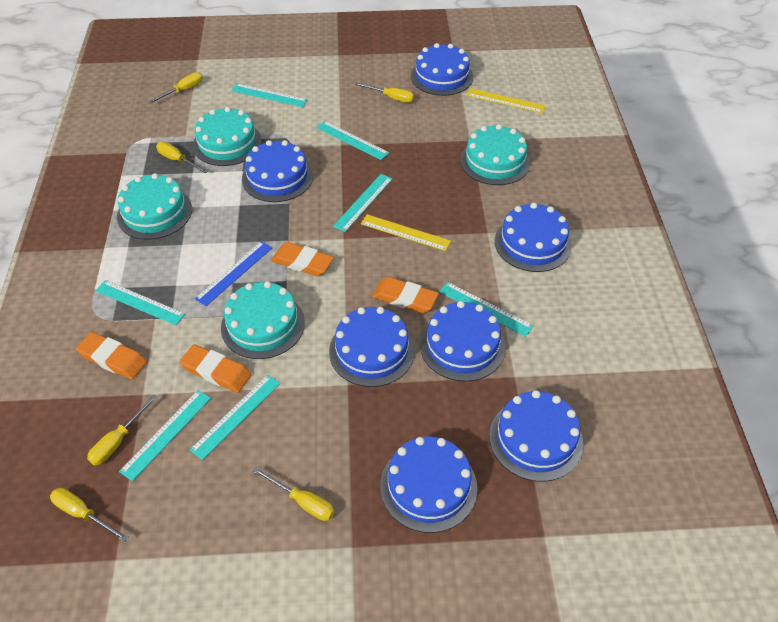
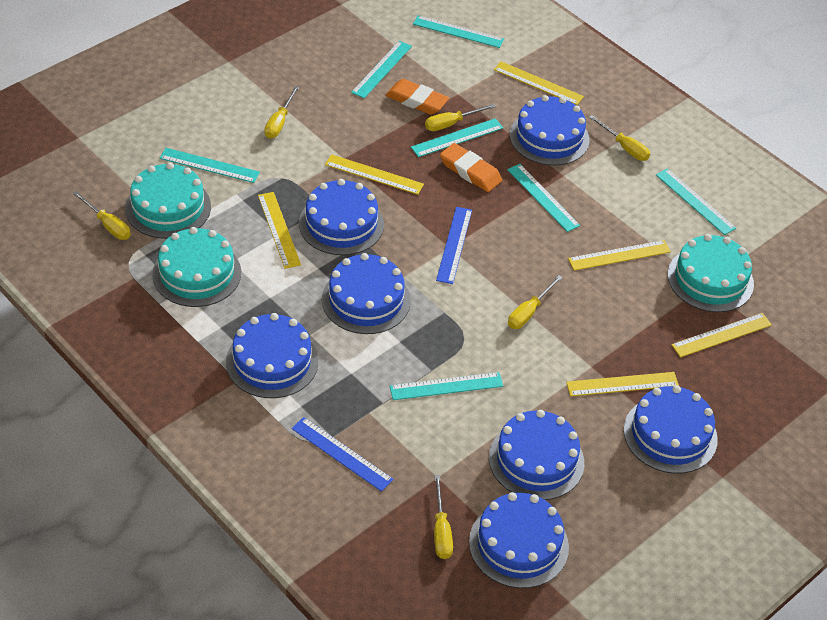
blue ruler: [195,241,272,306] = 1 -> [292,417,394,492] [436,207,472,284] = 2
orange eraser: [76,332,147,380] [180,344,252,393] [271,242,334,276] [372,277,439,313] = 4 -> [385,79,449,115] [440,143,502,192] = 2
turquoise cake: [117,173,192,240] [193,107,262,166] [221,281,305,359] [460,124,530,185] = 4 -> [125,163,211,239] [152,227,241,307] [668,234,754,312] = 3
yellow ruler: [361,214,451,251] [467,88,546,113] = 2 -> [258,192,301,269] [325,154,424,195] [494,61,584,105] [566,372,679,396] [568,240,671,271] [671,313,772,357] = 6

